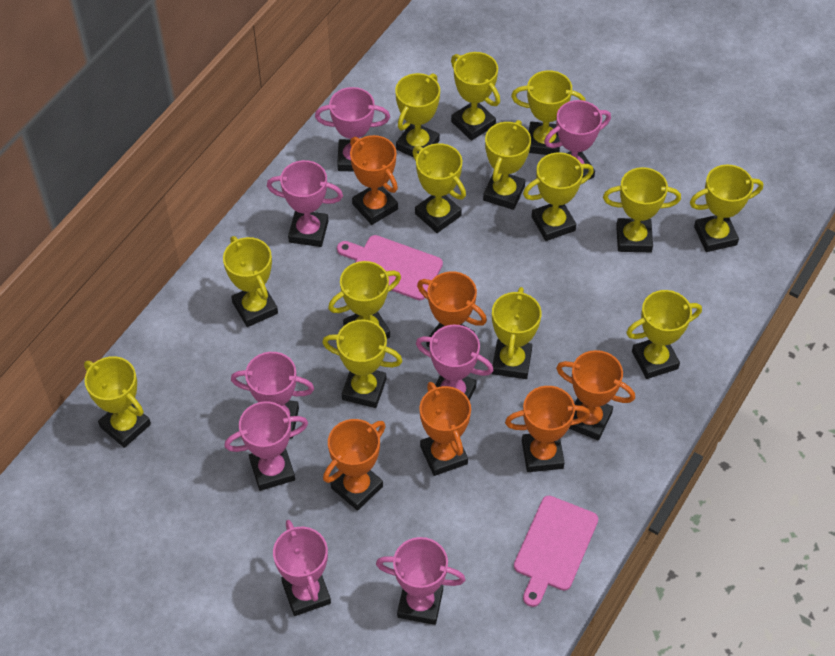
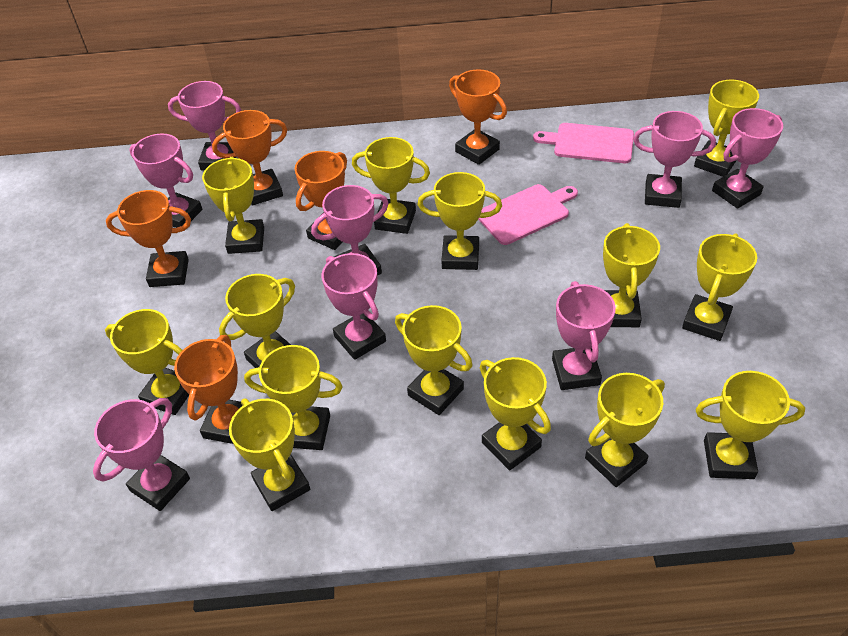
orange trophy: [323,419,386,511] [350,135,398,225] [417,271,487,348] [420,382,471,476] [505,386,590,472] [556,350,635,441] = 6 -> [106,190,191,287] [174,335,242,444] [212,110,287,206] [295,151,347,250] [449,69,507,165] = 5

